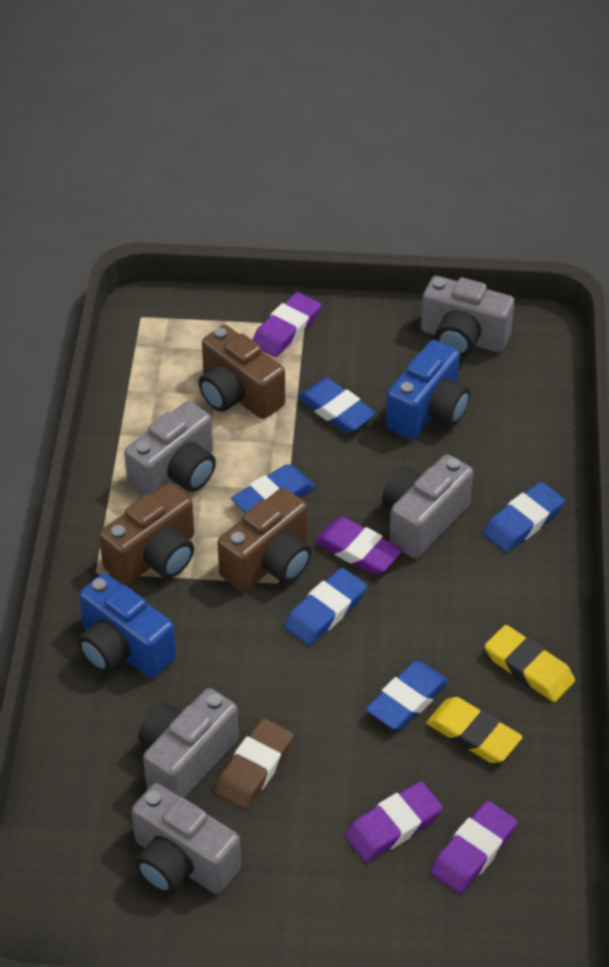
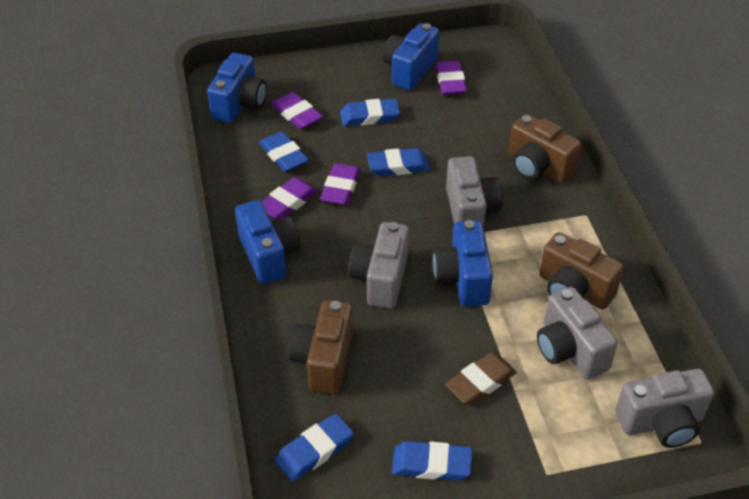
blue camera: [78,573,176,678] [386,340,470,440] = 2 -> [207,53,266,123] [235,200,300,284] [383,23,440,91] [433,220,493,306] = 4
grey camera: [124,401,216,496] [132,783,241,894] [138,688,239,798] [382,454,473,558] [421,276,515,357] = 5 -> [349,222,409,309] [446,156,503,228] [537,287,618,379] [615,369,714,448] = 4
yellow eraser: [426,697,523,763] [485,625,575,702] = 2 -> none = 0

